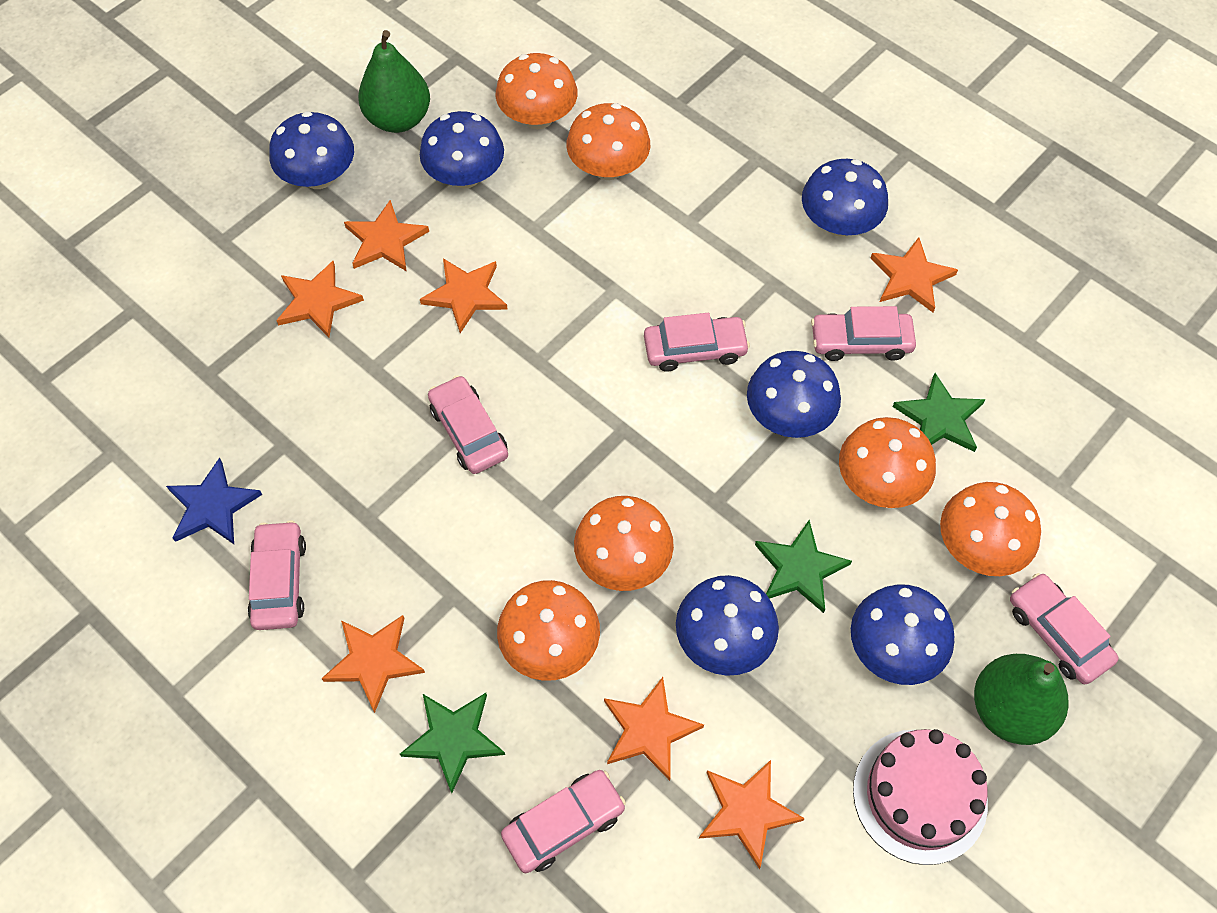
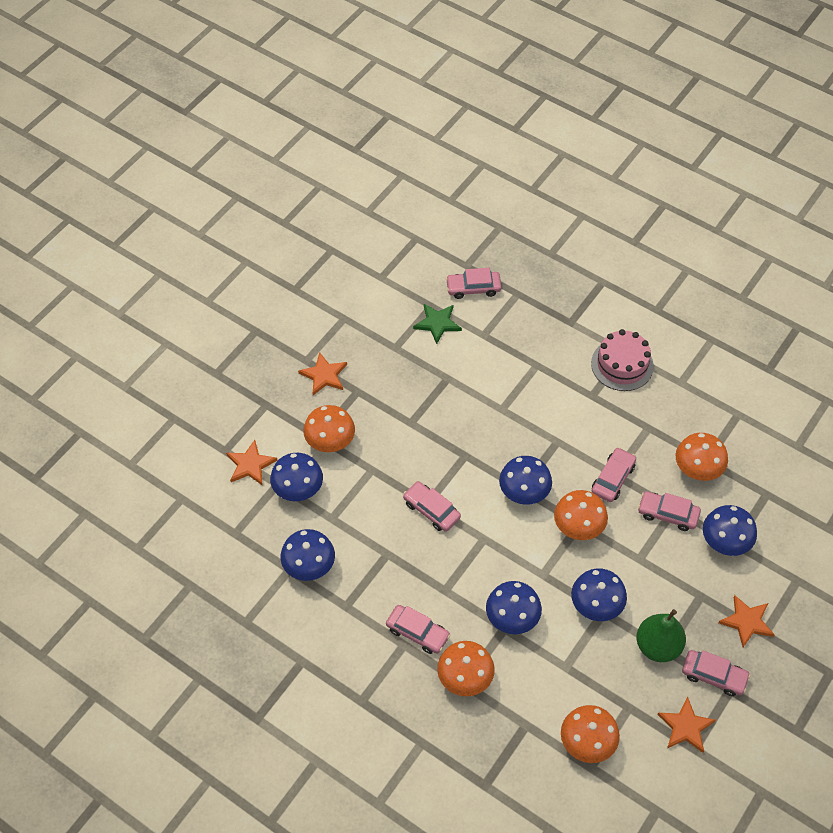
blue star: [166,458,262,544] = 1 -> none = 0
green pear: [358,30,430,133] [974,654,1069,745] = 2 -> [637,609,686,662] = 1
green star: [400,693,505,793] [755,520,852,613] [893,373,986,452] = 3 -> [413,304,462,344] = 1
orange mushroom: [496,53,578,129] [497,580,600,681] [566,103,650,180] [574,496,674,591] [839,417,936,508] [940,482,1041,576] = 6 -> [303,405,355,452] [437,641,495,696] [554,490,608,540] [561,705,620,763] [676,433,728,481] = 5
orange star: [276,261,364,337] [321,615,425,713] [344,200,429,272] [420,258,508,333] [604,677,704,781] [699,760,805,869] [871,237,958,312] = 7 -> [226,440,278,486] [298,352,347,395] [657,697,716,753] [719,595,775,647] = 4

